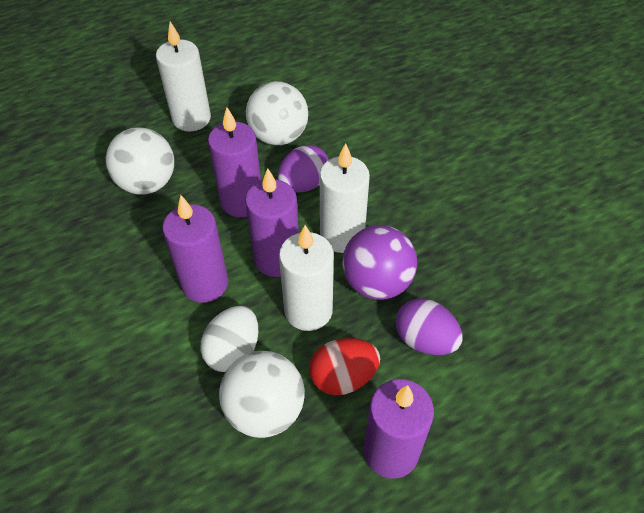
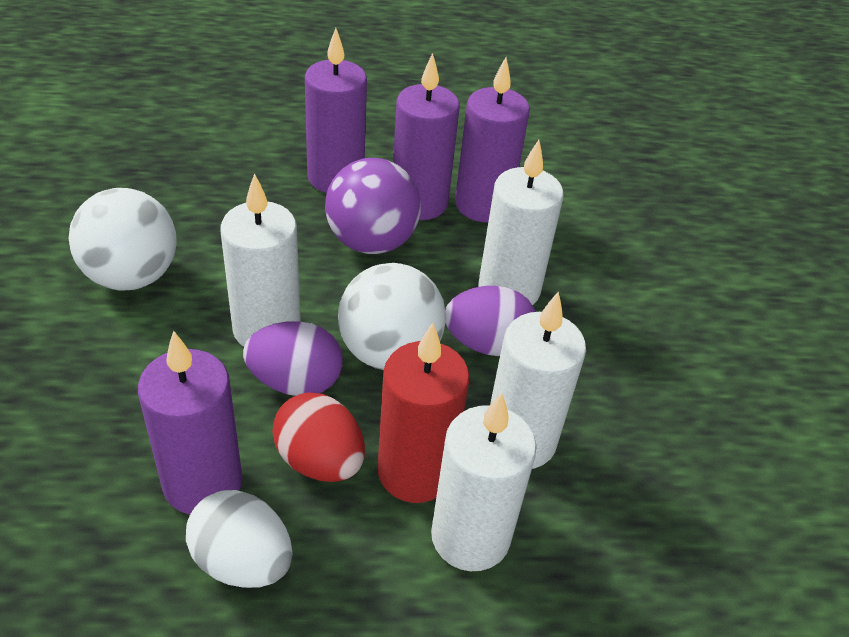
red candle: none = 0 -> [378,323,470,503] = 1
white ball: [106,128,174,195] [219,351,305,438] [246,81,308,145] = 3 -> [68,188,177,291] [338,263,446,370] = 2
white candle: [156,21,211,132] [279,225,334,331] [319,143,370,253] = 3 -> [220,173,301,347] [431,393,537,571] [478,140,564,305] [490,292,586,469] = 4

